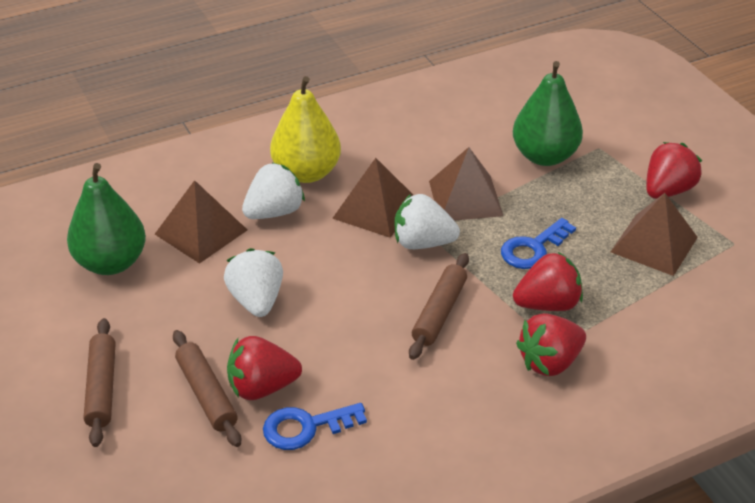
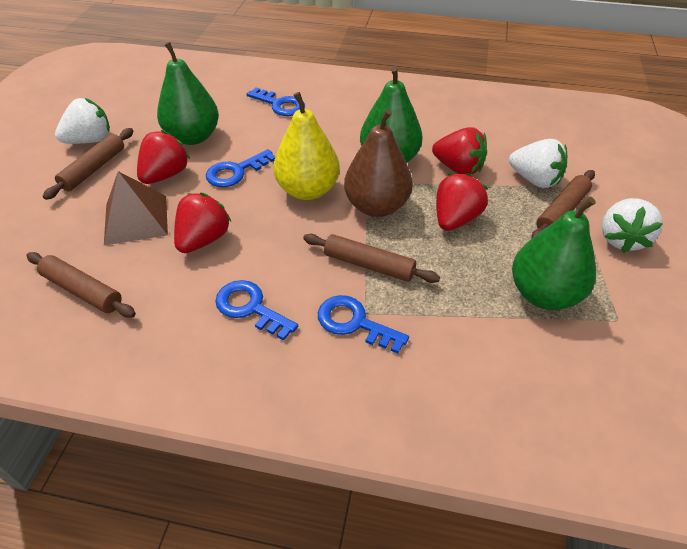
blue key: [263,403,367,450] [501,218,576,269] = 2 -> [206,149,275,187] [215,280,298,341] [246,87,305,116] [318,295,409,354] = 4
brown pear: none = 0 -> [344,109,413,217] = 1
brown pyramid: [155,180,247,264] [332,158,413,238] [429,147,503,221] [611,193,698,276] = 4 -> [104,171,168,245] = 1
brown rolling pin: [84,318,115,447] [173,330,241,447] [409,253,469,360] = 3 -> [26,252,136,318] [43,128,133,200] [303,234,440,283] [531,170,595,238] = 4
green pear: [67,163,146,275] [513,61,583,166] = 2 -> [157,42,219,145] [360,66,422,163] [512,197,596,310] = 3

